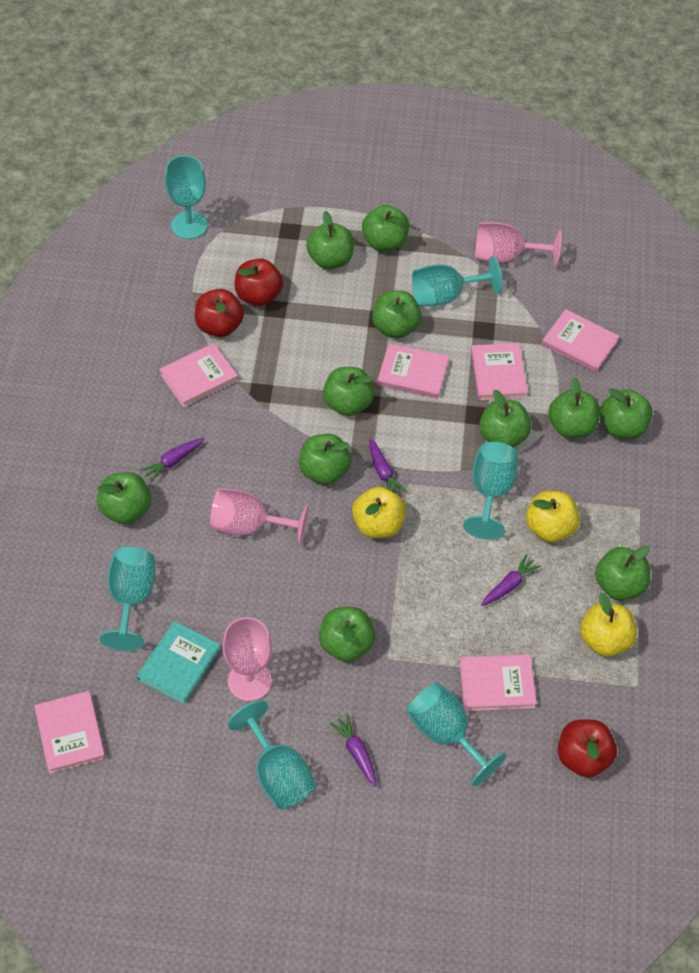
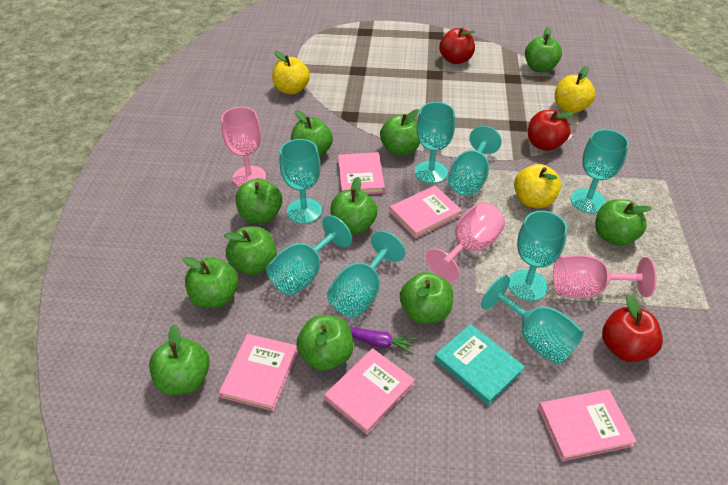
pink book: [34,691,106,774] [159,343,238,408] [377,343,449,398] [459,654,537,711] [471,343,528,400] [542,309,619,372] = 6 -> [219,334,298,411] [324,348,415,434] [338,152,385,194] [389,185,462,239] [538,389,637,461] = 5
purple carrot: [140,438,204,483] [330,714,377,787] [369,438,407,495] [481,554,541,606] = 4 -> [350,327,417,354] = 1
turquoise goblet: [100,547,155,651] [165,155,208,239] [228,700,316,809] [406,682,507,786] [412,256,502,307] [463,442,518,540] = 6 -> [266,215,352,296] [279,139,322,224] [327,231,405,318] [415,102,455,184] [448,126,502,196] [481,275,584,365] [508,211,567,301] [571,129,629,213] = 8

